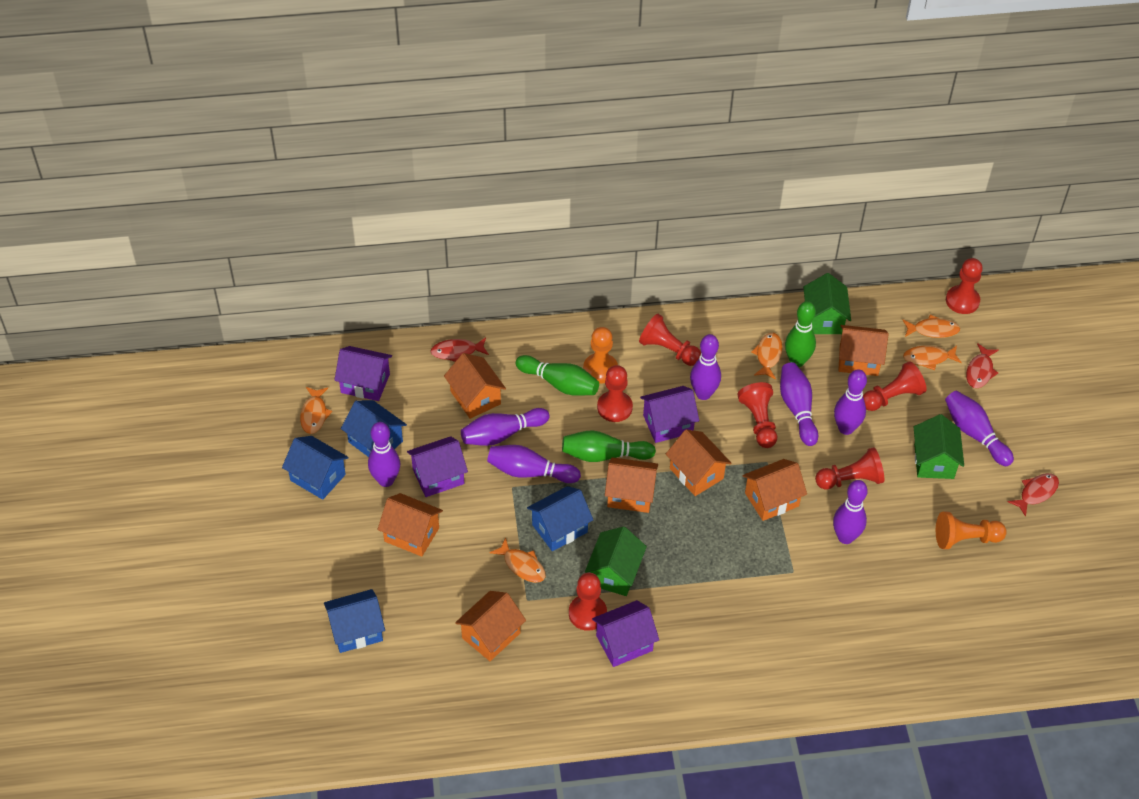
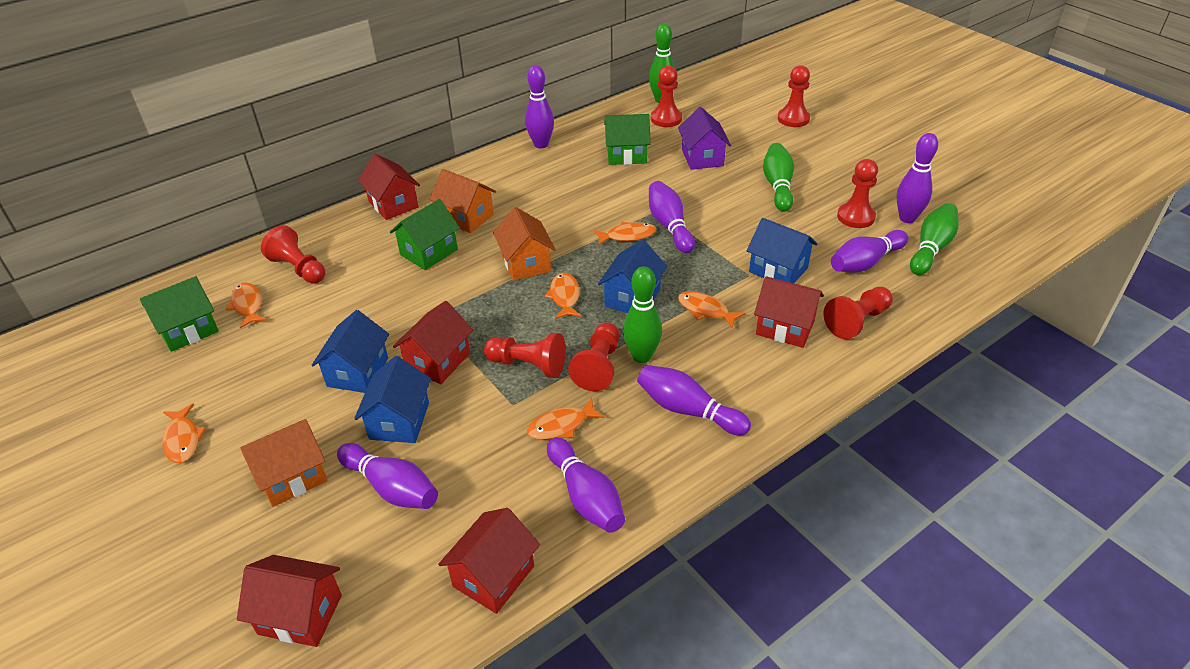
green bowling pin: [516,355,599,396] [562,430,656,462] [785,301,816,367] = 3 -> [623,266,662,363] [649,23,675,103] [763,143,794,212] [910,203,959,275] = 4
orange fish: [300,387,332,434] [489,538,546,583] [751,333,783,379] [903,315,960,338] [903,345,962,370] = 5 -> [162,403,206,463] [226,282,267,328] [527,397,605,440] [545,273,581,319] [593,222,656,245] [678,291,745,329] = 6
orange house: [377,493,443,557] [444,353,506,419] [455,591,526,661] [605,457,658,513] [666,429,731,496] [742,459,807,521] [838,325,889,376] = 7 -> [240,419,328,507] [430,169,496,233] [493,207,556,281] = 3
orange pawn: [583,327,618,384] [936,512,1007,549] = 2 -> none = 0
purple bowling pin: [368,422,400,487] [461,408,549,446] [487,445,581,483] [690,334,721,400] [780,362,818,446] [833,480,868,544] [834,369,867,435] [945,390,1014,466] = 8 -> [337,443,438,509] [525,65,554,149] [547,437,625,533] [637,365,751,436] [649,181,695,253] [831,230,908,273] [897,133,938,223] = 7
purple house: [334,346,392,401] [407,436,468,497] [592,600,659,667] [640,386,699,443] = 4 -> [678,107,731,170] = 1
red fish: [430,337,489,362] [966,343,999,388] [1008,473,1059,517] = 3 -> none = 0
red house: none = 0 -> [237,555,342,647] [358,154,420,220] [393,301,473,384] [438,508,540,614] [754,276,824,348] = 5

